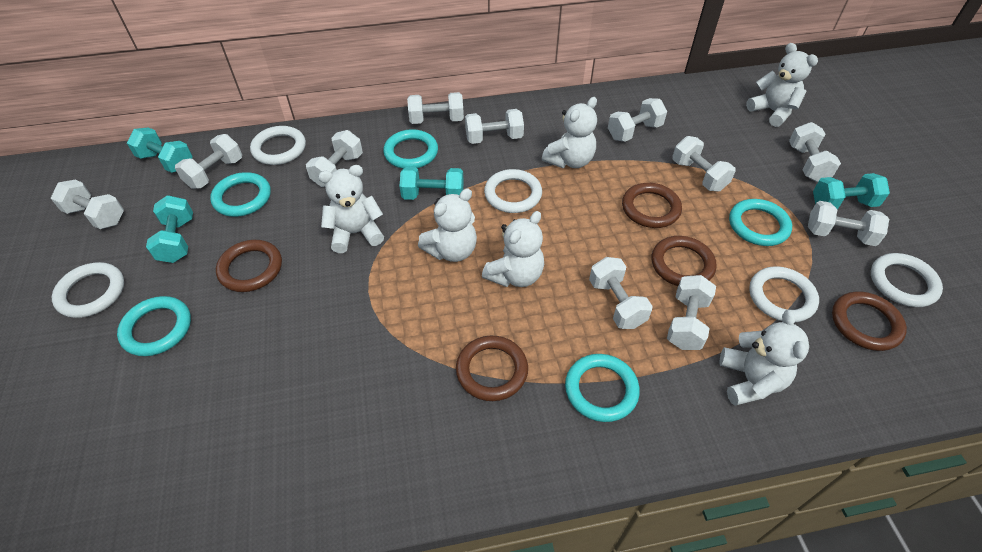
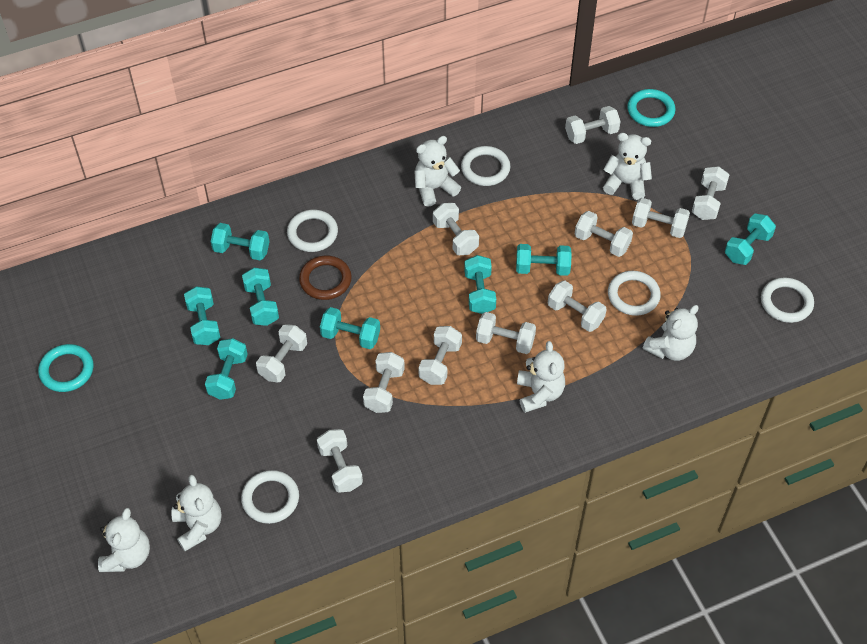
brown ring: [216,240,282,292] [456,336,528,401] [622,183,682,228] [652,236,717,286] [832,291,907,351] = 5 -> [299,256,352,300] = 1
turquoise dumbbell: [127,127,193,173] [146,195,193,263] [400,167,464,200] [813,173,890,209] = 4 -> [184,286,220,345] [205,338,248,400] [211,223,269,260] [242,268,279,326] [320,307,380,349] [464,255,496,314] [516,244,572,276] [725,213,776,265] = 8
turquoise ring: [117,296,191,356] [210,172,271,217] [383,129,438,169] [565,354,640,422] [729,199,792,246] = 5 -> [38,344,93,392] [627,89,676,127] = 2

